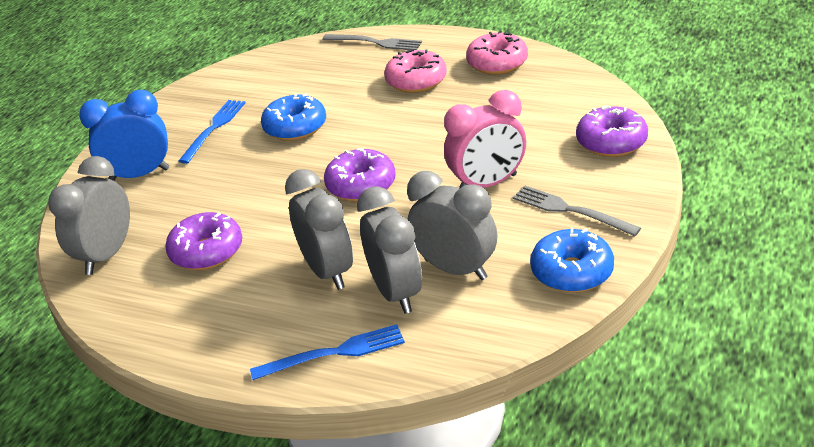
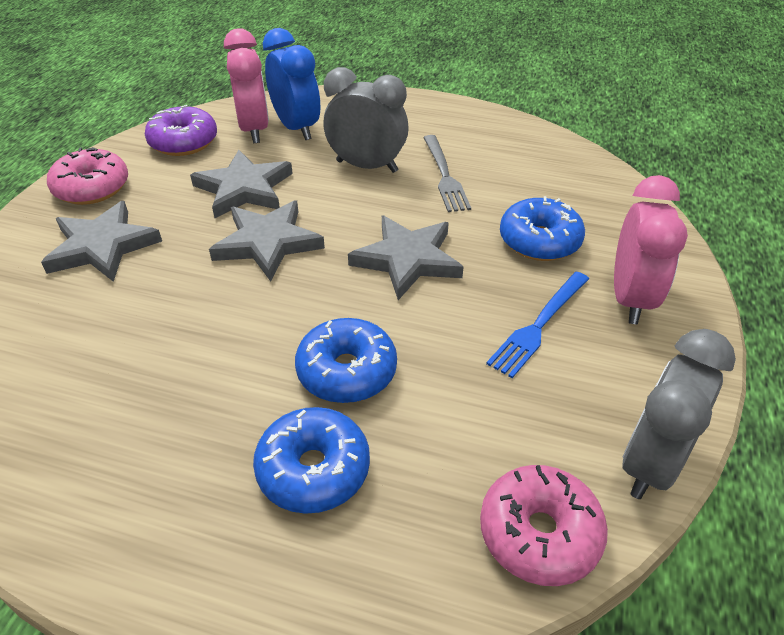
blue donut: [261,93,326,141] [530,228,614,293] = 2 -> [253,407,370,514] [295,318,397,403] [500,196,585,261] = 3
blue fork: [178,100,245,164] [250,324,405,380] = 2 -> [486,272,589,378] = 1
grey clock: [48,156,130,275] [285,169,353,290] [357,186,422,314] [407,171,498,280] = 4 -> [324,67,409,173] [622,329,736,499] = 2
grey fork: [322,34,422,50] [513,186,641,236] = 2 -> [423,135,471,212] = 1
grey star: none = 0 -> [41,201,162,282] [190,150,293,218] [209,200,325,281] [348,215,463,300] = 4
pink clock: [444,90,526,188] = 1 -> [224,28,269,143] [614,175,688,324] = 2
purple donut: [165,212,242,270] [324,148,396,201] [576,106,648,157] = 3 -> [145,105,217,156] = 1

